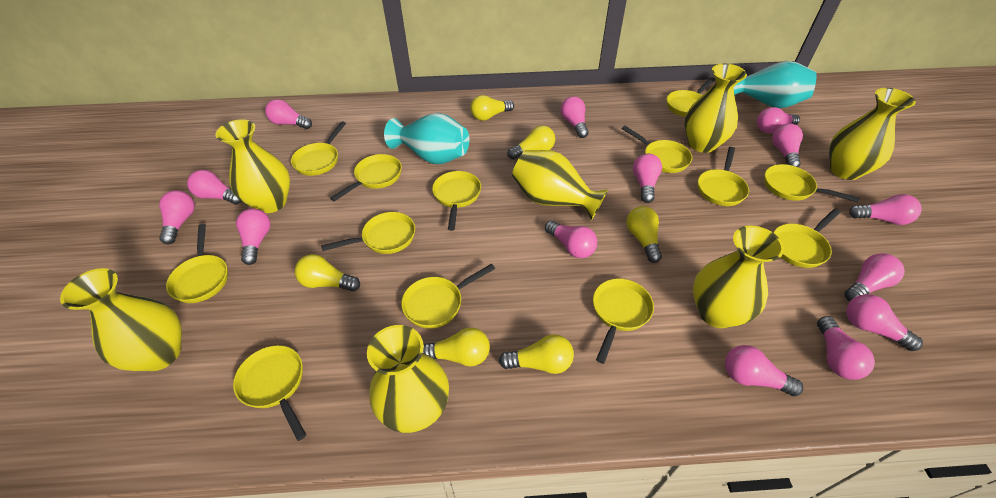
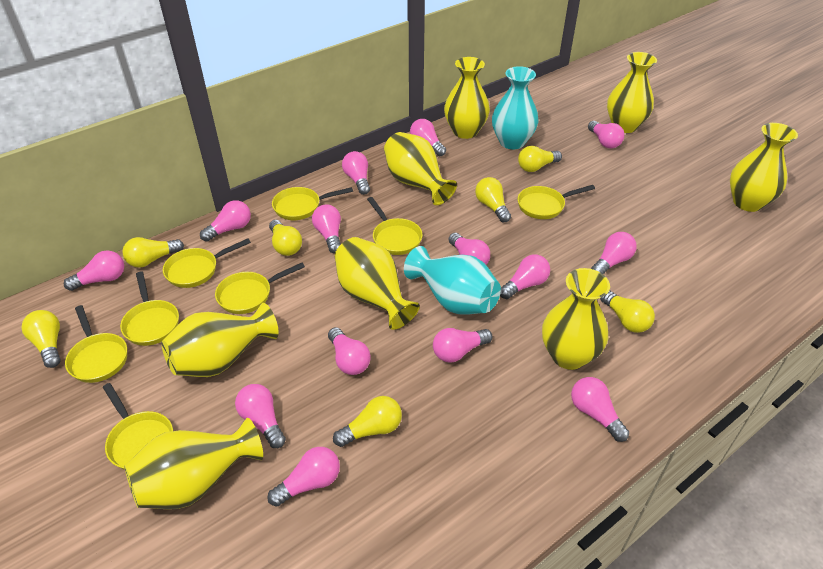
yellow light bulb: [294,254,360,291] [423,328,490,367] [470,95,514,121] [499,334,574,374] [507,125,555,159] [626,206,662,263] = 6 -> [22,310,61,368] [122,237,184,268] [269,220,302,256] [333,396,402,447] [475,177,511,222] [518,146,562,172] [600,290,655,333] = 7
yellow pan: [166,224,228,303] [233,345,306,441] [291,121,346,176] [321,212,415,254] [330,154,402,201] [401,264,495,329] [432,171,481,231] [593,278,654,364] [622,126,692,173] [666,77,715,117] [698,147,749,206] [764,164,860,202] [773,208,841,268] = 13 -> [65,305,127,383] [103,383,173,470] [120,272,179,346] [163,238,251,288] [215,263,305,314] [272,187,353,220] [367,197,423,255] [518,185,595,219] = 8
yellow vase: [60,268,182,371] [215,119,290,213] [367,325,449,433] [512,150,608,220] [684,64,747,153] [693,226,784,328] [829,88,916,180] = 7 -> [125,418,263,509] [161,303,279,377] [335,237,420,330] [384,132,457,205] [444,57,490,139] [542,268,610,370] [607,52,657,133] [730,123,798,212] = 8

